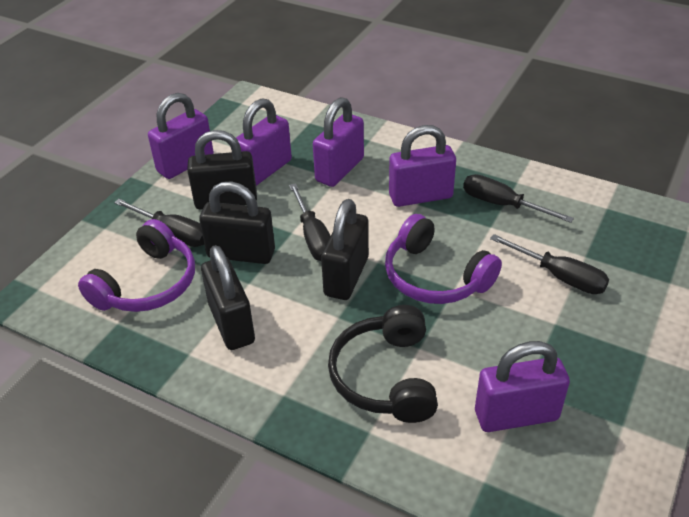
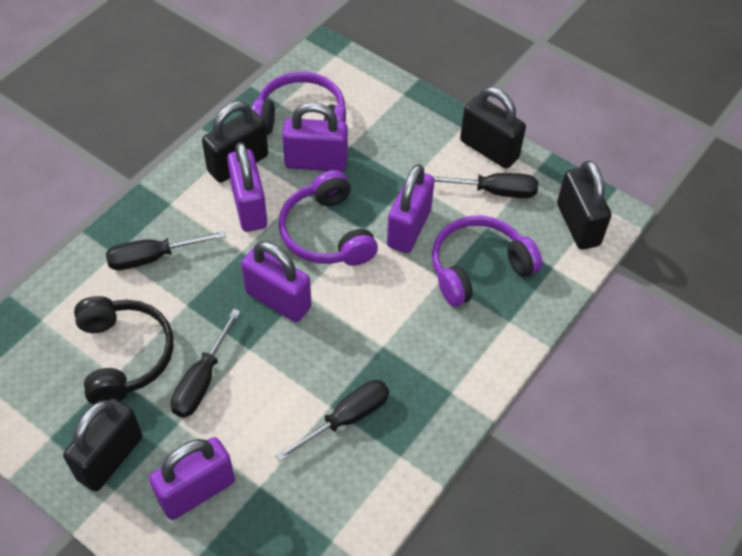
purple headphones: [78,219,195,312] [385,214,502,304] = 2 -> [252,72,346,135] [279,170,378,266] [432,215,542,307] = 3

